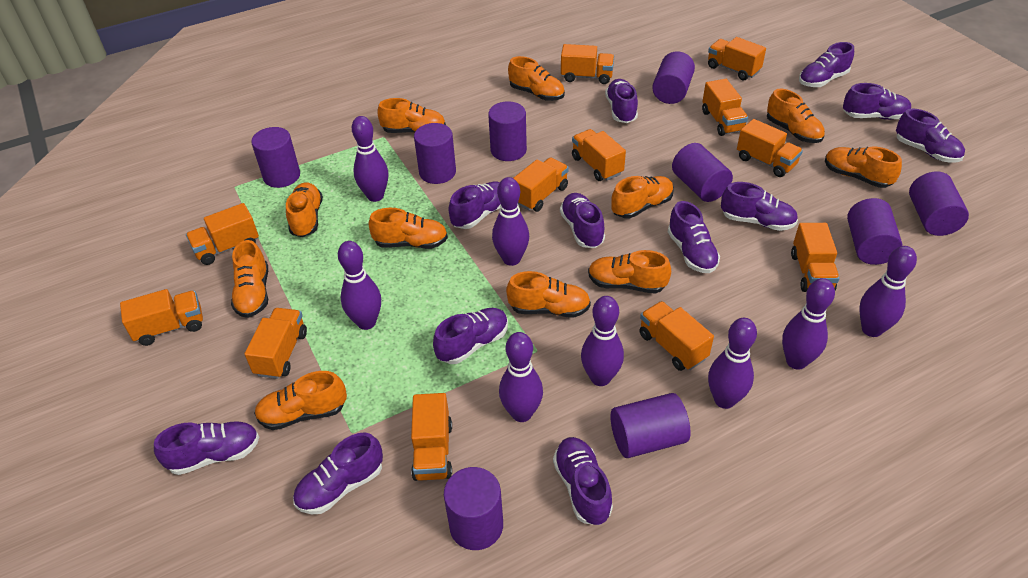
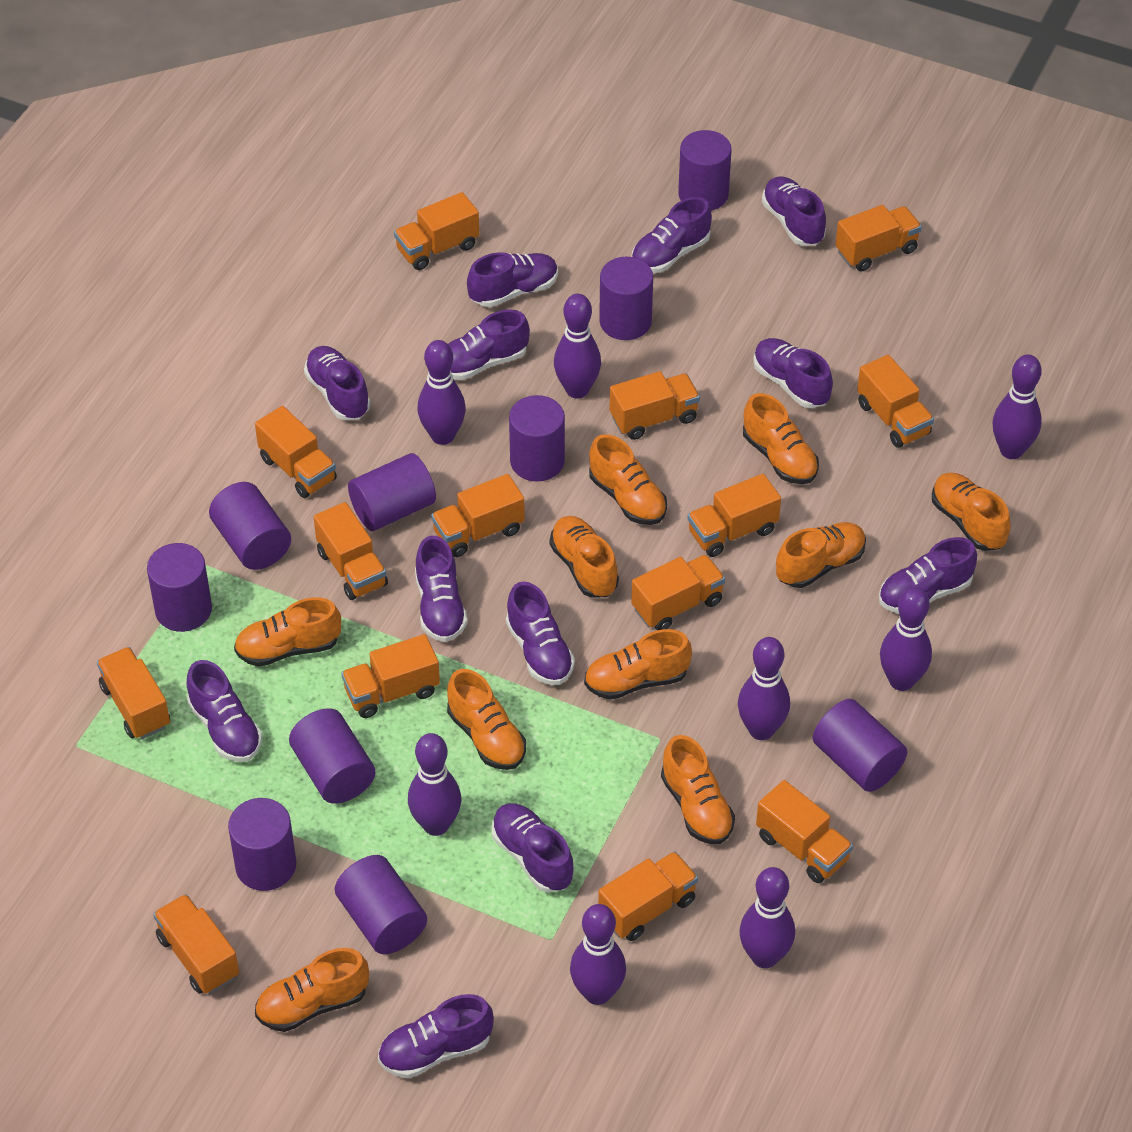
orange shoe: [231,240,268,318] [254,371,347,430] [286,182,323,237] [369,208,448,249] [377,98,446,133] [506,271,591,318] [508,56,565,101] [588,250,671,294] [611,176,674,218] [767,89,825,143] [825,147,902,188] = 11 -> [234,597,341,667] [255,948,369,1032] [447,669,526,770] [550,516,619,598] [584,629,692,700] [589,434,667,525] [661,735,735,844] [743,393,819,484] [776,522,866,588] [932,473,1011,551] = 10
orange truck: [120,289,203,346] [186,203,259,265] [244,308,307,379] [411,393,452,481] [513,157,569,212] [561,44,614,84] [572,129,626,181] [639,301,714,371] [702,79,748,136] [708,37,766,81] [737,119,803,177] [791,223,840,292] = 12 -> [97,647,170,739] [153,894,239,994] [255,406,337,498] [314,502,388,600] [341,634,440,718] [394,192,479,270] [431,474,525,557] [598,851,698,941] [610,371,700,440] [631,555,725,630] [688,474,781,557] [756,780,853,883] [836,205,922,272] [857,355,934,448] = 14
purple cylinder: [251,127,300,188] [414,123,456,184] [444,467,503,550] [488,102,527,161] [611,393,691,458] [652,51,695,104] [672,143,733,202] [847,198,903,265] [909,172,969,236] = 9 -> [147,543,212,632] [209,482,291,570] [228,798,296,891] [289,708,375,804] [335,855,427,954] [348,453,436,531] [509,395,565,482] [599,257,653,340] [678,130,732,211] [813,699,907,792] = 10

